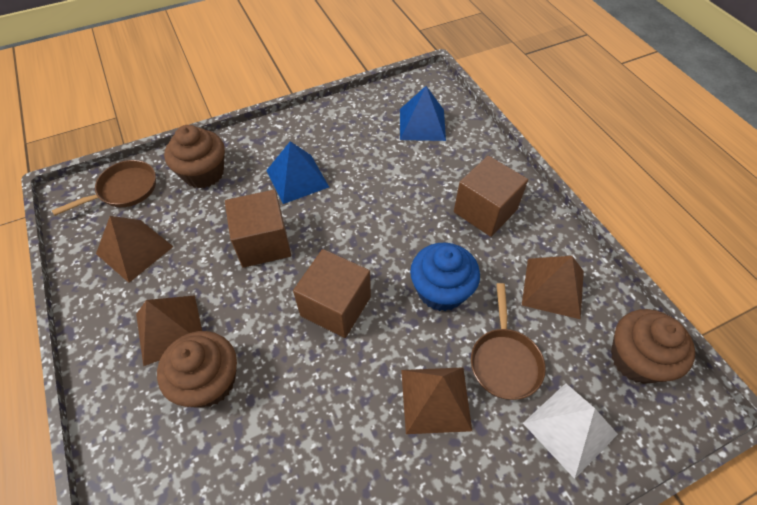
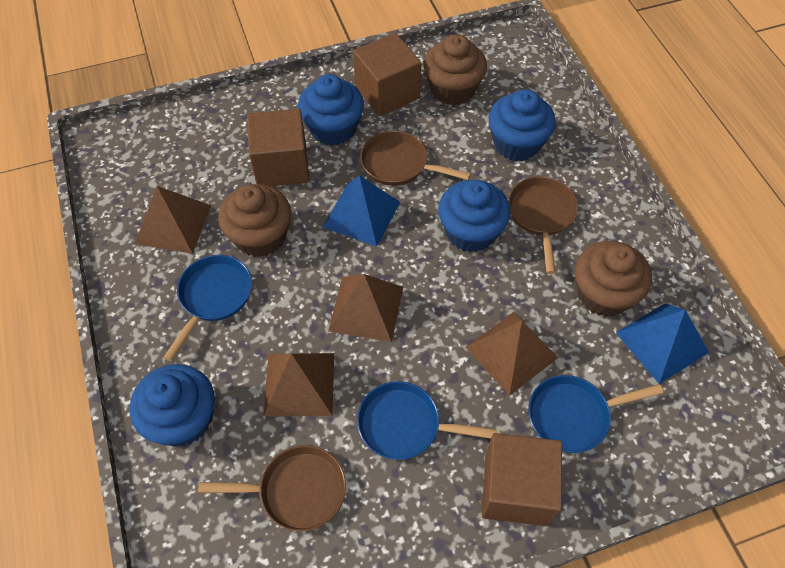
blue cupcake: [410,242,480,312] = 1 -> [130,364,215,446] [298,74,364,146] [438,180,511,252] [488,89,556,161] = 4
blue pan: none = 0 -> [163,255,252,361] [357,381,497,460] [528,375,663,453] = 3
brown pan: [52,160,156,216] [471,283,546,400] = 2 -> [198,445,346,532] [360,131,471,186] [508,176,578,274] = 3
white pyramid: [523,383,618,479] = 1 -> none = 0

